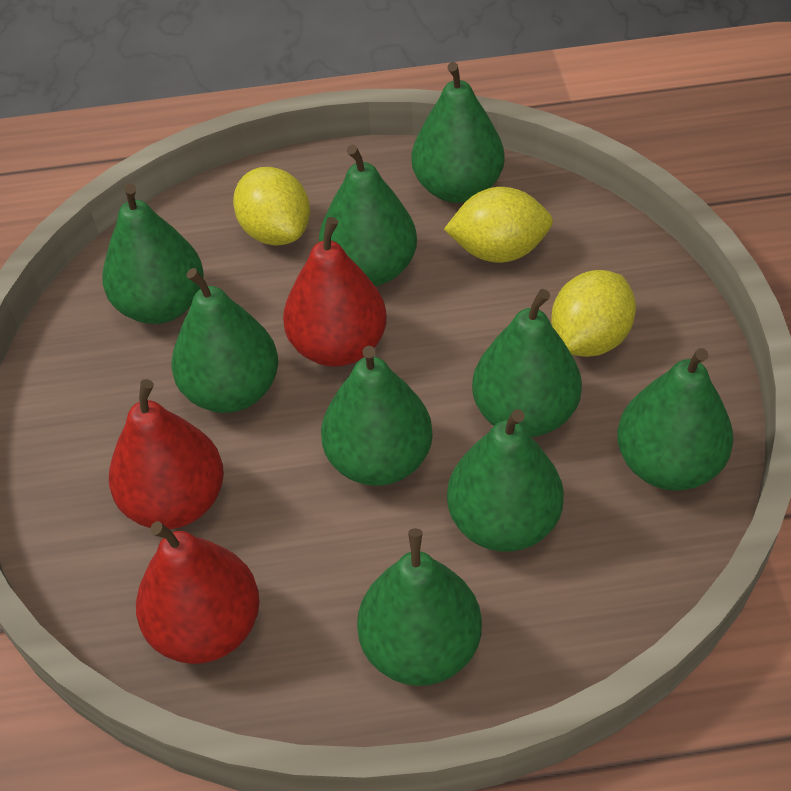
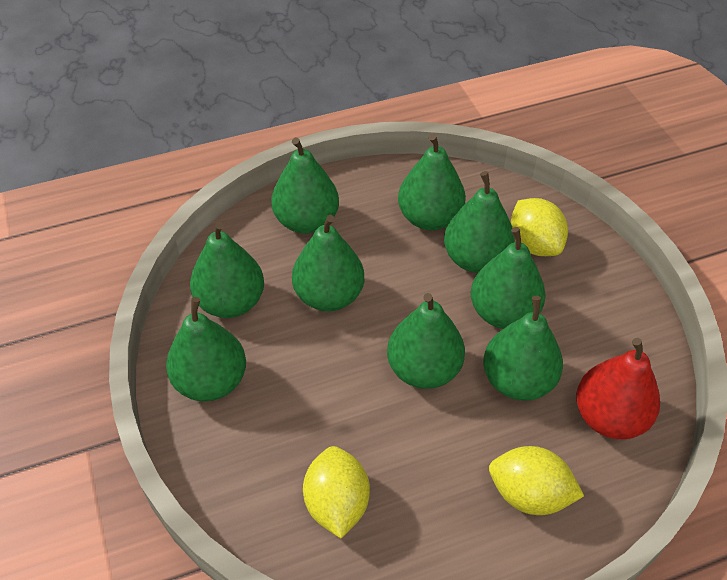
red pear: [109,379,224,529] [136,521,260,664] [283,217,387,367] = 3 -> [576,338,660,439] = 1

